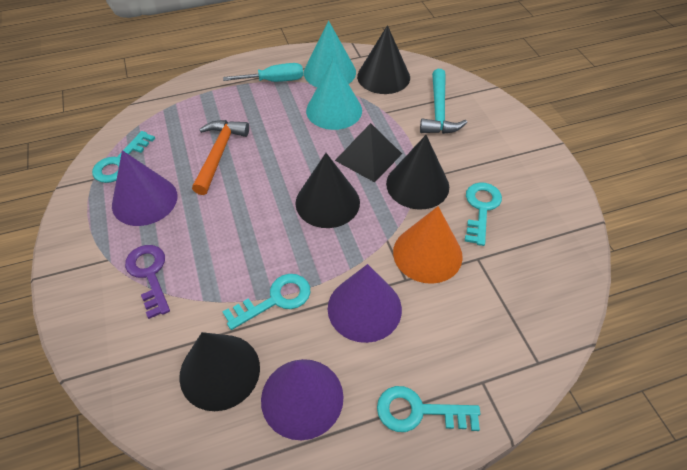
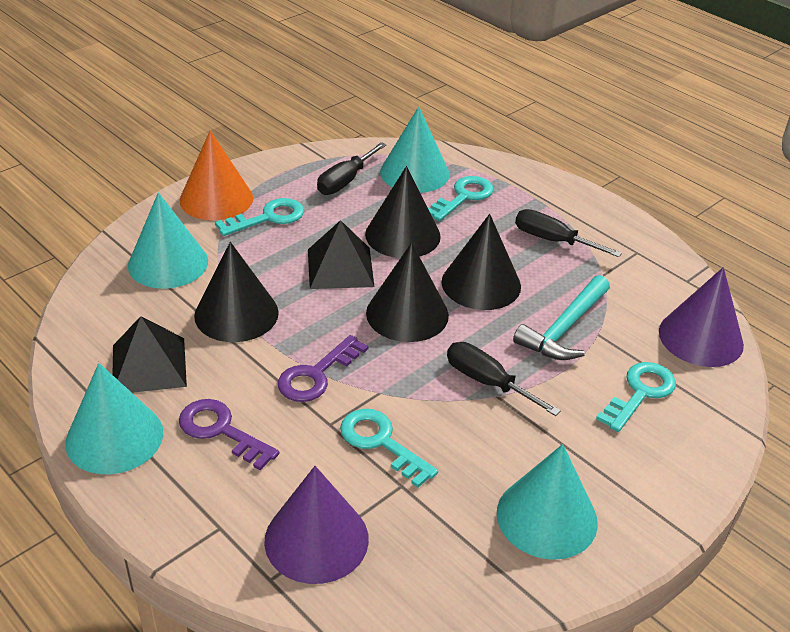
black pyramid: [335,123,402,182] = 1 -> [112,316,187,393] [308,220,374,289] = 2
black screwdriver: none = 0 -> [317,142,386,195] [447,342,561,416] [515,209,622,257] = 3
orange hammer: [192,120,249,195] = 1 -> none = 0
purple cone: [112,150,177,226] [261,359,344,440] [328,264,402,343] = 3 -> [264,466,369,584] [659,267,744,367] = 2
purple key: [125,245,170,319] = 1 -> [179,399,279,470] [278,335,368,402] = 2
turquoise cone: [304,21,356,87] [306,59,362,130] = 2 -> [65,363,163,474] [128,192,208,289] [380,106,450,193] [497,444,598,560] = 4
turquoise screwdriver: [223,63,303,82] = 1 -> none = 0

